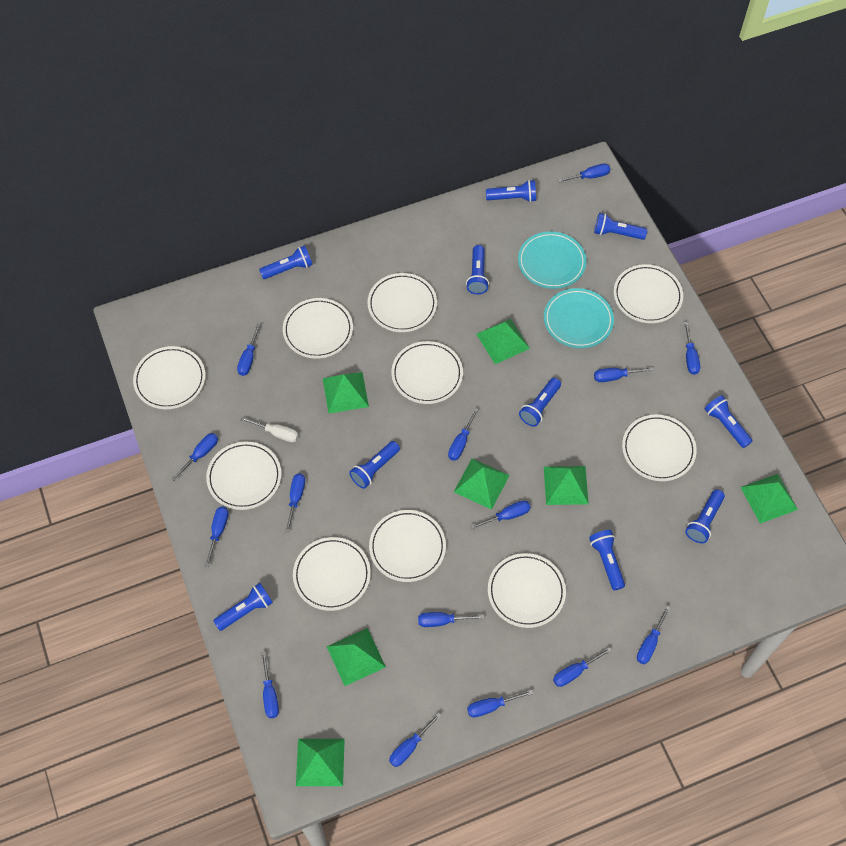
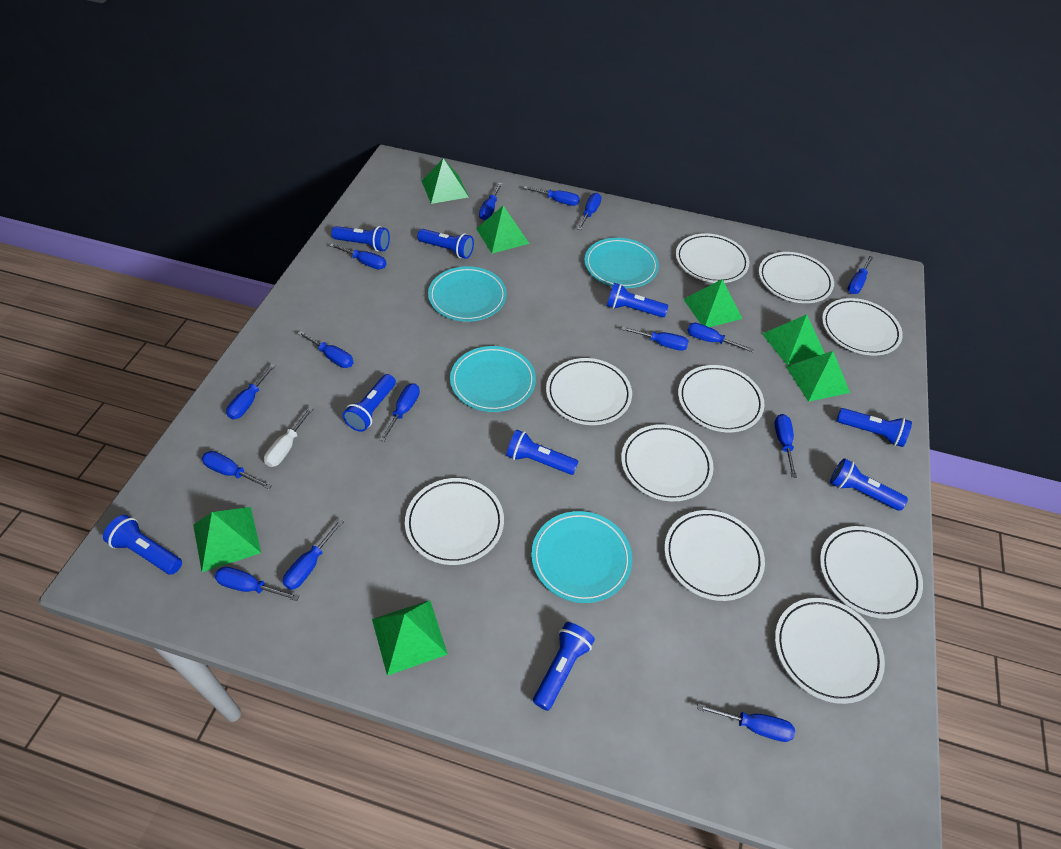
blue flashlight: [213,583,273,631] [259,245,313,279] [349,441,400,489] [466,245,489,294] [486,180,536,202] [519,378,561,426] [589,530,625,590] [594,213,647,240] [685,490,725,543] [705,395,752,448] = 10 -> [103,515,182,575] [331,226,390,251] [343,374,396,432] [417,229,474,259] [506,430,579,475] [533,622,595,711] [607,283,668,317] [830,458,908,511] [837,408,912,447] = 9
turquoise plate: [518,231,586,289] [544,288,614,348] = 2 -> [428,266,507,322] [450,346,536,412] [531,511,632,603] [584,238,659,288] = 4

